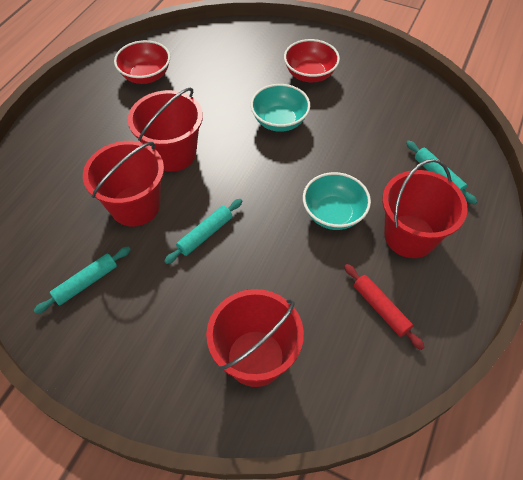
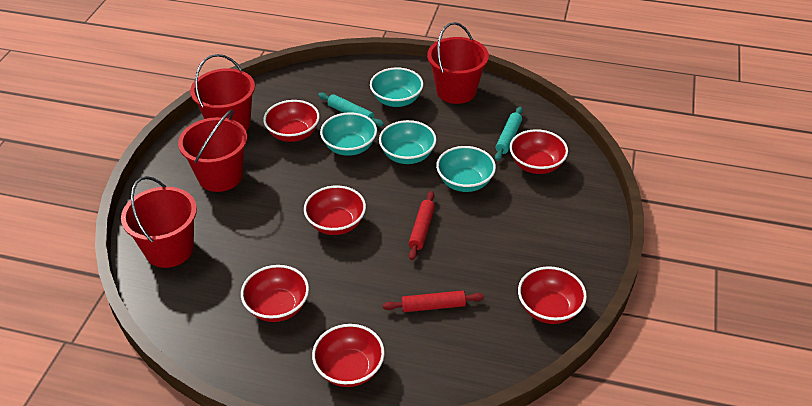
red bowl: [114,40,170,84] [284,39,340,82] = 2 -> [241,265,309,322] [263,100,320,142] [304,185,366,235] [312,324,385,387] [510,129,568,174] [518,266,587,324] = 6
red rolling pin: [344,264,424,350] = 1 -> [383,290,484,312] [409,191,435,260] = 2
turquoise bowl: [250,84,310,132] [303,172,371,230] = 2 -> [320,112,377,156] [370,67,423,107] [379,120,436,164] [436,146,496,192] = 4
turquoise rolling pin: [34,246,131,314] [164,199,242,264] [406,140,477,205] = 3 -> [318,93,384,126] [495,107,523,161] = 2

